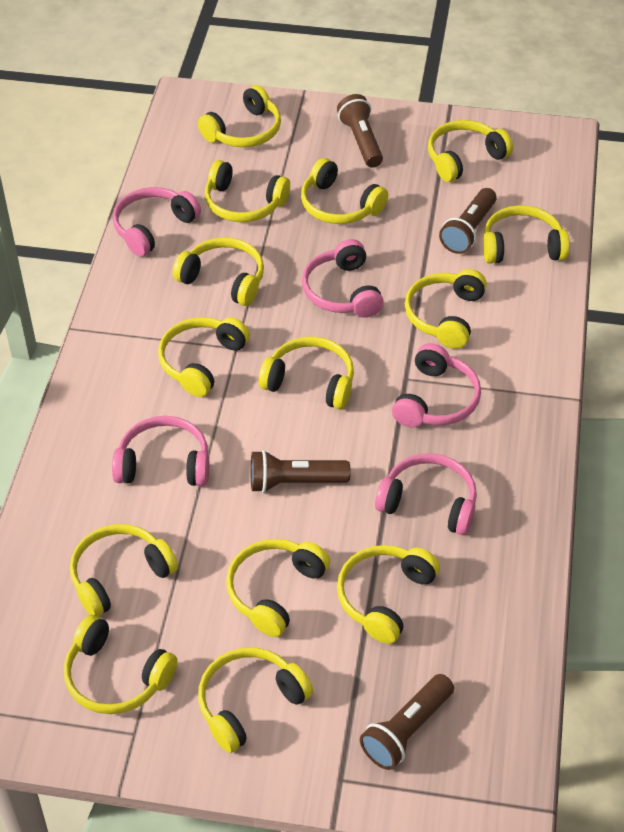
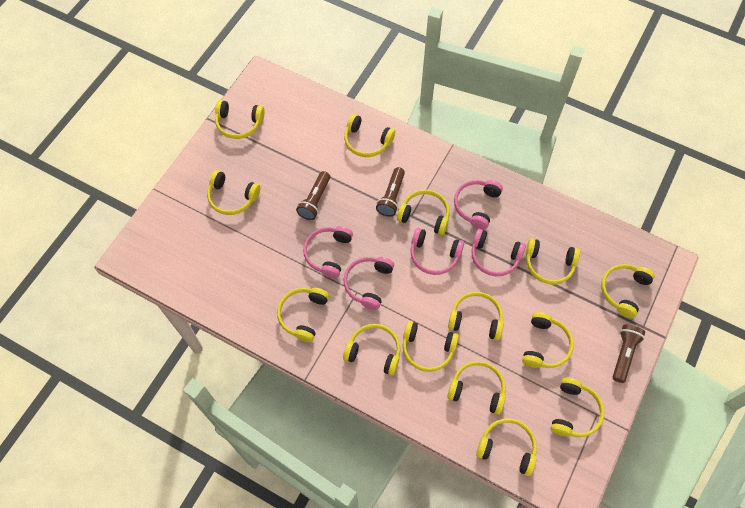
brown flashlight: [251,450,351,493] [337,94,383,168] [360,674,454,770] [439,188,497,254] = 4 -> [296,171,330,220] [376,167,405,217] [613,324,645,383] = 3

